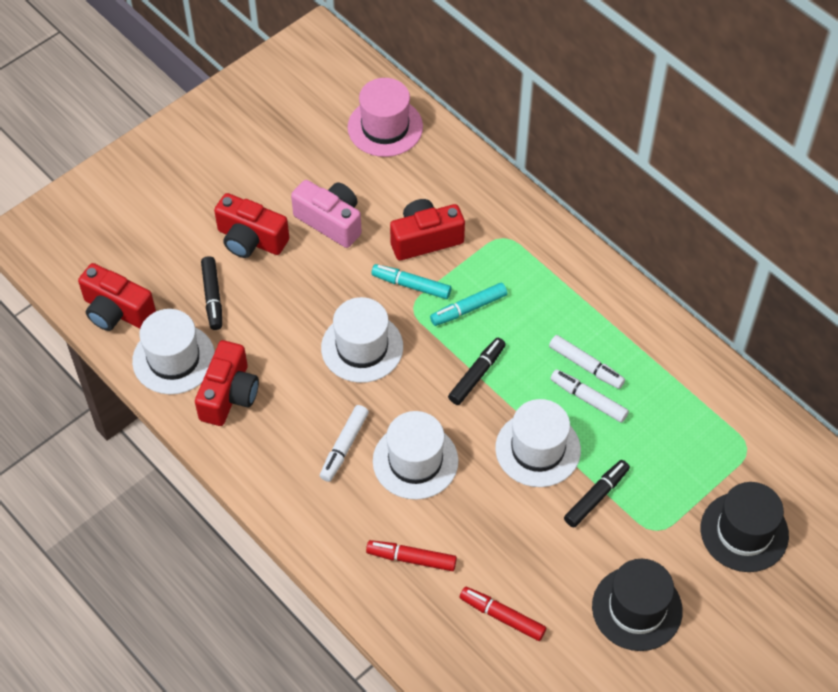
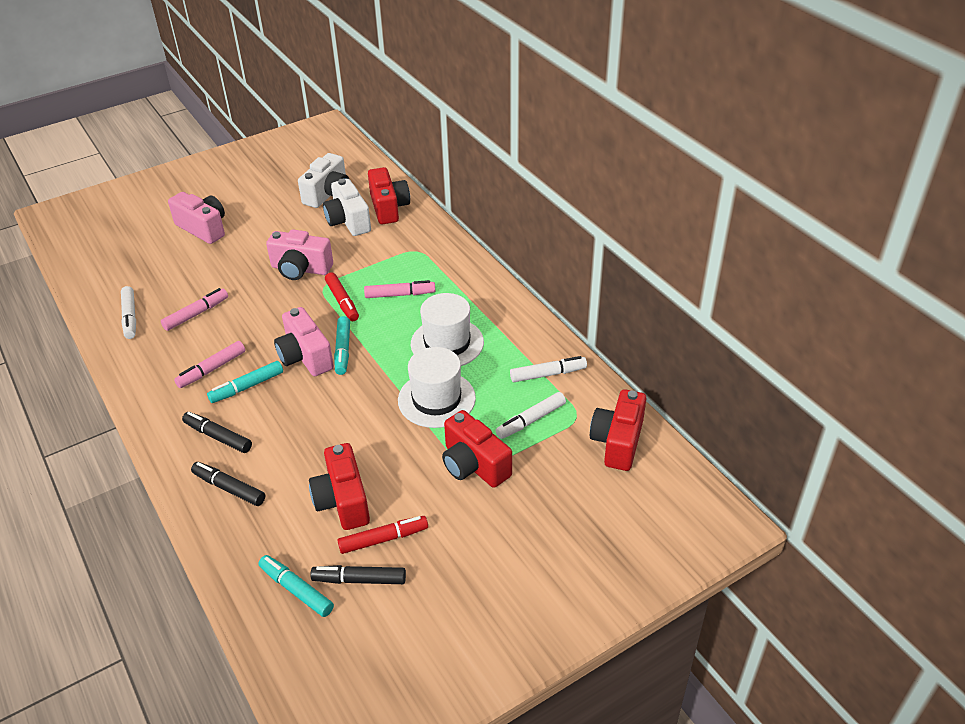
black hat: [592,559,683,651] [701,482,789,572] = 2 -> none = 0
pink camera: [291,180,362,248] = 1 -> [168,192,225,244] [266,229,333,280] [274,307,334,376] = 3
pink hat: [348,78,423,157] = 1 -> none = 0
pink marker: none = 0 -> [161,288,228,331] [174,341,245,388] [364,280,435,298] = 3
turquoise marker: [371,264,451,299] [430,283,507,326] = 2 -> [207,361,283,403] [259,555,334,617] [334,316,350,375] = 3
white camera: none = 0 -> [298,153,349,208] [323,179,371,236] = 2
white hat: [132,309,215,394] [321,297,403,383] [373,411,458,500] [495,399,581,487] = 4 -> [398,347,476,428] [411,293,484,366] = 2

